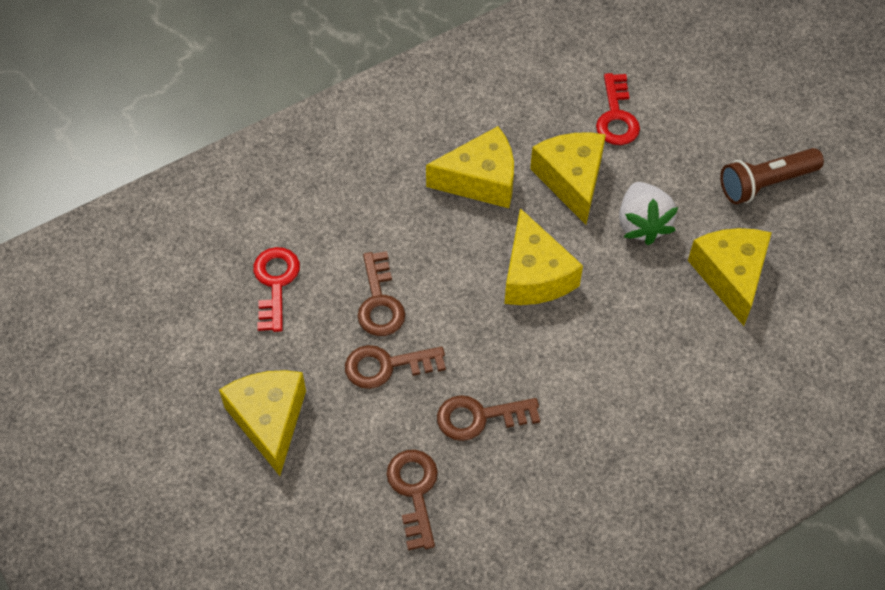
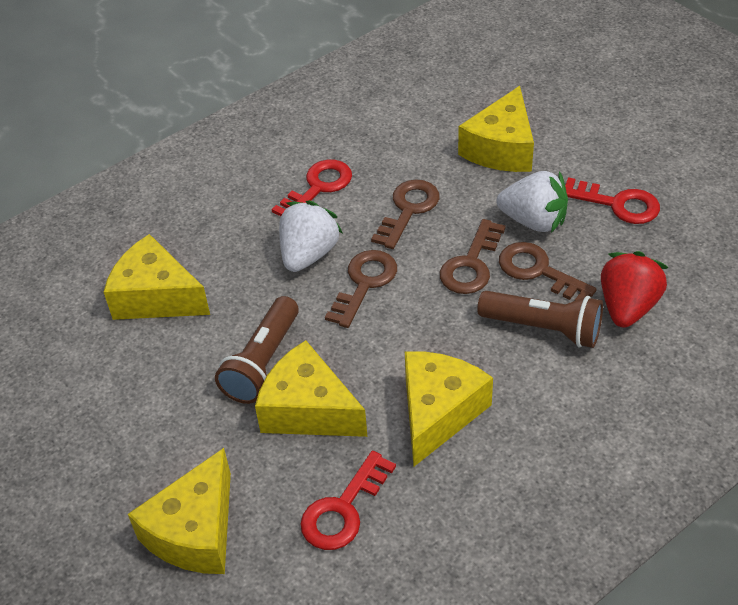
brown flashlight: [720,148,824,204] = 1 -> [215,296,299,404] [477,291,603,348] = 2
red key: [253,247,300,332] [596,73,640,145] = 2 -> [272,160,352,216] [300,451,396,550] [565,177,660,224] = 3
red strawberry: none = 0 -> [601,251,669,328] = 1
white strawberry: [619,182,678,245] = 1 -> [279,200,342,272] [496,171,568,233] = 2

